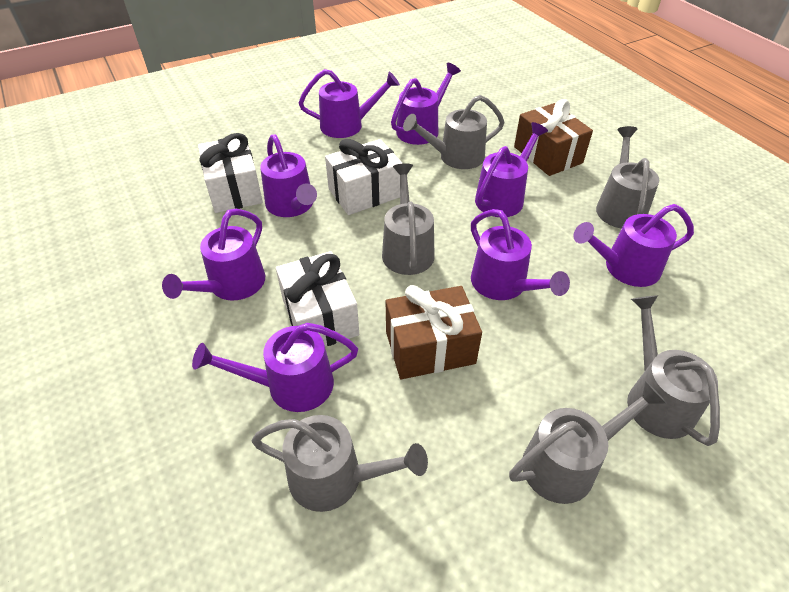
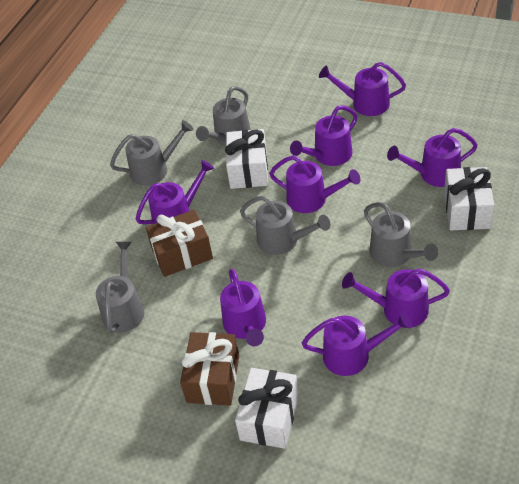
grey watering can: [252,415,428,512] [382,163,435,275] [403,95,505,169] [509,381,667,504] [596,126,659,229] [627,295,720,446] = 6 -> [96,242,145,334] [110,120,194,186] [196,86,251,146] [240,196,330,255] [364,202,438,267] = 5

